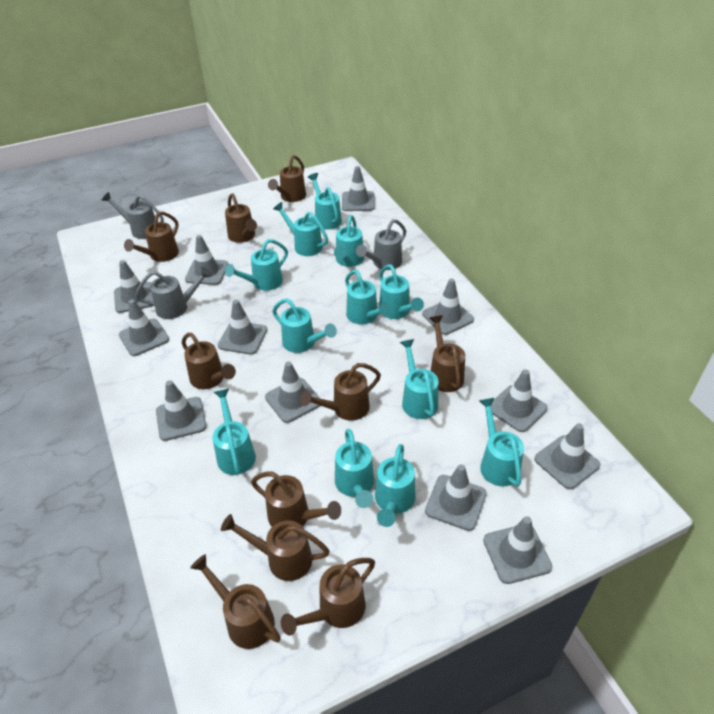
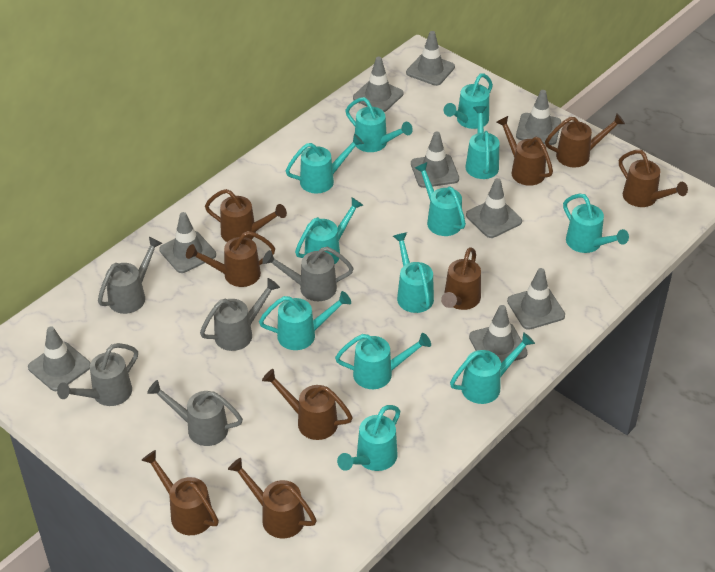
brown watering can: [124,211,179,262] [182,333,236,389] [190,554,281,649] [221,514,330,581] [225,193,257,243] [251,471,341,527] [268,155,306,202] [281,558,375,636] [300,363,381,421] [429,315,465,392] = 10 -> [141,450,219,535] [186,231,275,287] [205,189,287,242] [228,458,317,538] [262,369,353,440] [441,247,481,310] [497,116,553,186] [545,113,625,168] [619,150,688,207] = 9
grey traffic cone: [114,260,153,313] [119,299,169,356] [156,380,206,441] [185,235,228,285] [218,300,267,355] [265,361,321,423] [342,166,375,211] [422,279,474,335] [425,464,487,531] [483,516,552,584] [491,369,547,432] [534,423,600,489] = 12 -> [28,326,91,391] [159,212,216,273] [353,57,404,112] [406,31,455,86] [411,131,459,188] [466,178,522,238] [469,305,528,363] [507,268,565,330] [516,90,561,145] = 9
grey watering can: [102,192,164,239] [135,267,212,319] [356,219,406,270] = 3 -> [57,343,138,406] [98,237,163,314] [147,380,243,446] [200,278,280,351] [262,247,353,301] = 5

